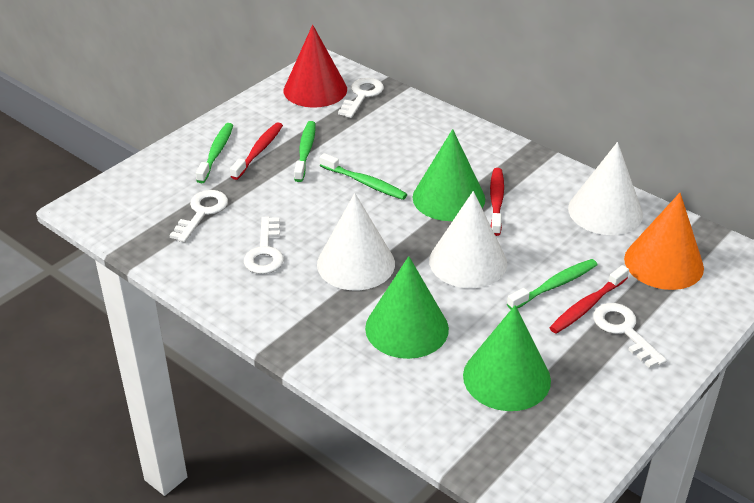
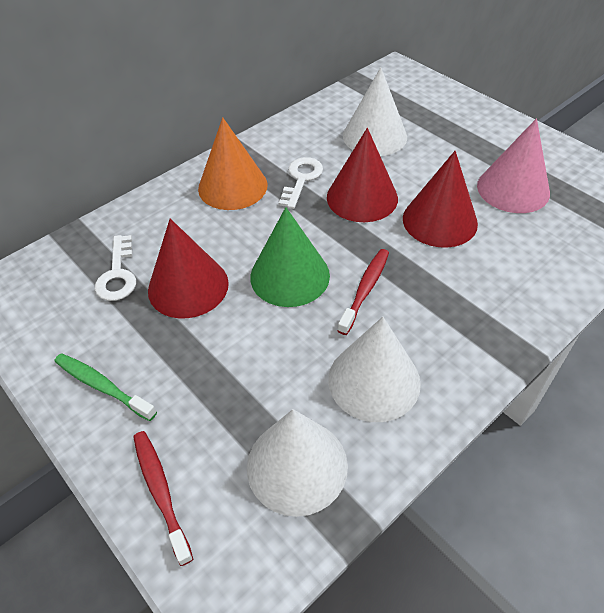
green cone: [365,256,449,359] [412,129,485,221] [463,305,551,411] = 3 -> [250,207,330,307] = 1
green toothbrush: [196,123,233,183] [294,121,315,182] [320,153,408,200] [507,259,597,310] = 4 -> [54,353,157,421] = 1
pink cone: none = 0 -> [477,118,550,213] = 1
red cone: [284,25,347,108] = 1 -> [148,218,229,318] [327,128,398,222] [403,151,478,248] = 3
red toothbrush: [230,122,283,180] [490,168,504,236] [549,265,629,334] = 3 -> [133,431,193,566] [337,249,389,335] = 2
white key: [170,190,228,242] [244,217,284,274] [338,78,384,118] [593,303,667,368] = 4 -> [95,235,136,301] [279,157,323,209] = 2

